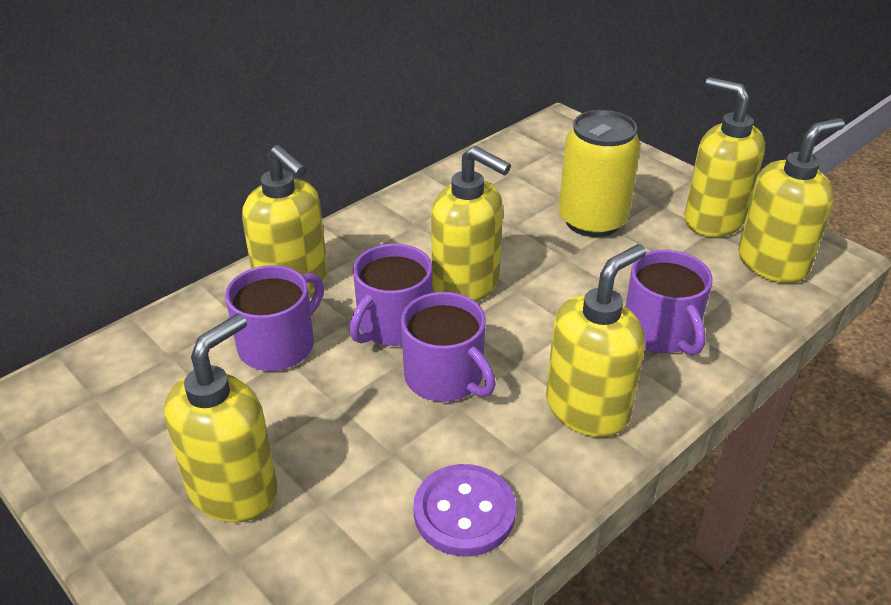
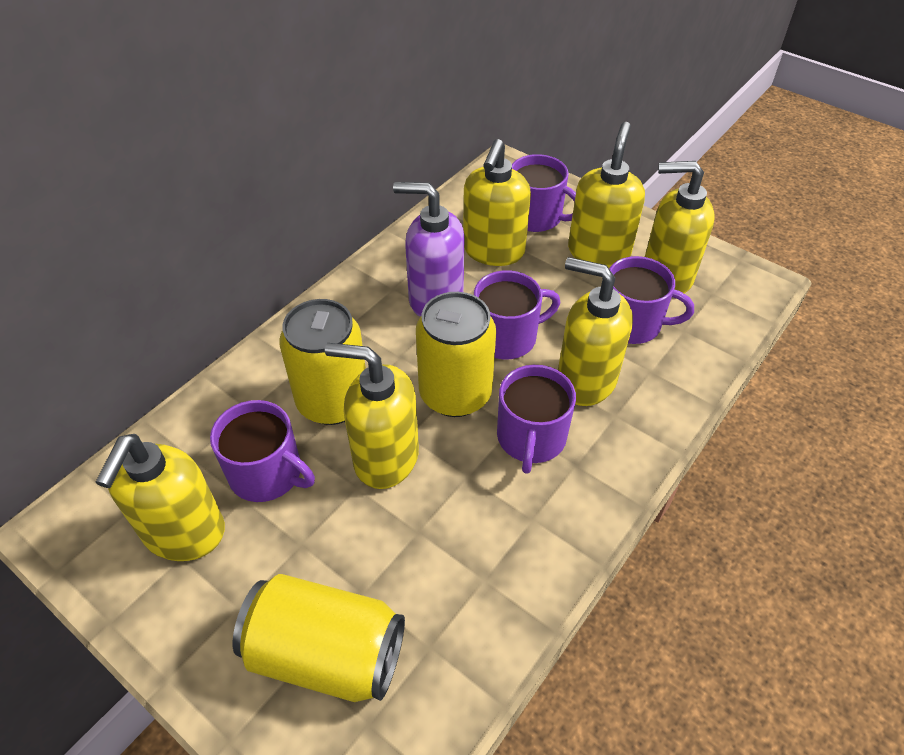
purple button: [414,464,516,556] = 1 -> none = 0
purple mug: [225,265,324,371] [349,244,432,346] [401,292,496,402] [626,250,713,355] = 4 -> [210,400,315,502] [474,270,560,359] [497,365,576,474] [512,154,576,232] [609,256,694,344] = 5
purple soap dispenser: none = 0 -> [393,182,464,317] = 1
yellow can: [559,110,641,237] = 1 -> [233,574,405,702] [279,299,366,425] [416,292,496,417] = 3

